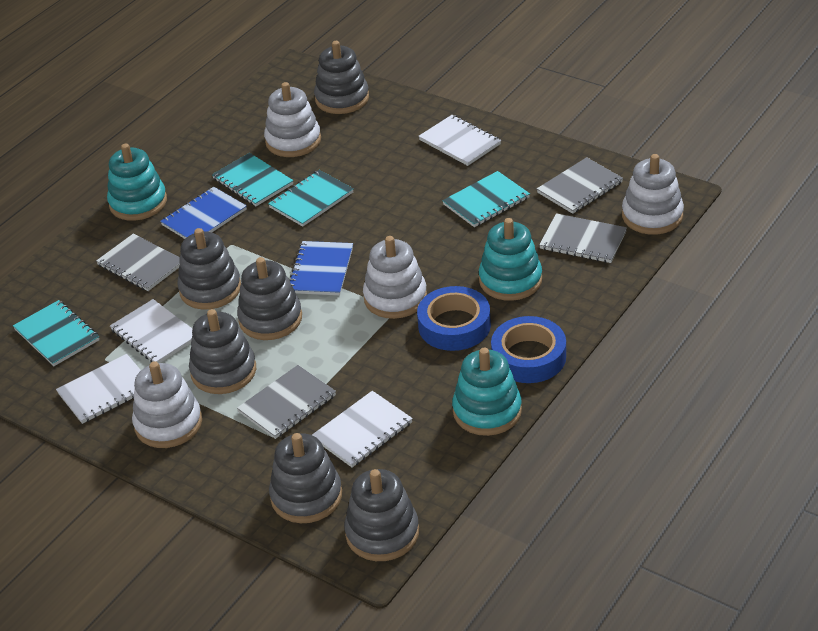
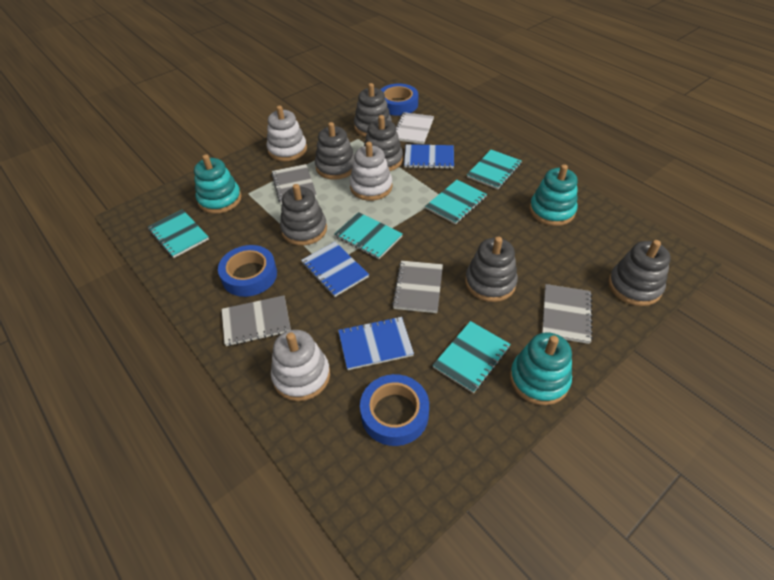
blue notebook: [160,187,247,239] [289,241,353,295] = 2 -> [301,242,369,297] [338,316,414,370] [404,144,454,169] = 3
blue tape: [417,286,491,351] [491,316,566,383] = 2 -> [218,245,277,297] [360,374,429,446] [380,83,418,116] = 3
turquoise notebook: [13,300,99,366] [212,153,293,206] [268,170,354,227] [442,171,530,227] = 4 -> [148,209,209,258] [334,212,403,259] [426,180,487,224] [433,321,511,393] [467,149,522,189] = 5
white notebook: [56,354,141,424] [110,299,193,363] [312,391,413,467] [418,115,501,166] = 4 -> [396,112,434,144] = 1
white stacking toy: [132,361,202,448] [264,82,321,157] [363,236,427,319] [622,154,684,234] = 4 -> [266,105,307,161] [271,330,330,401] [350,142,392,201] = 3

